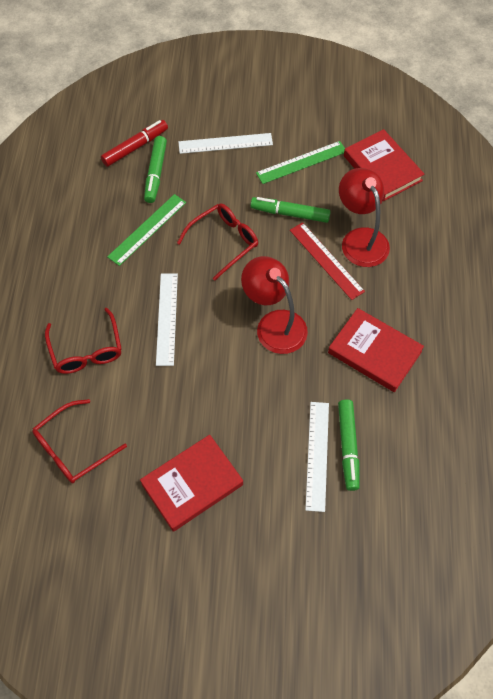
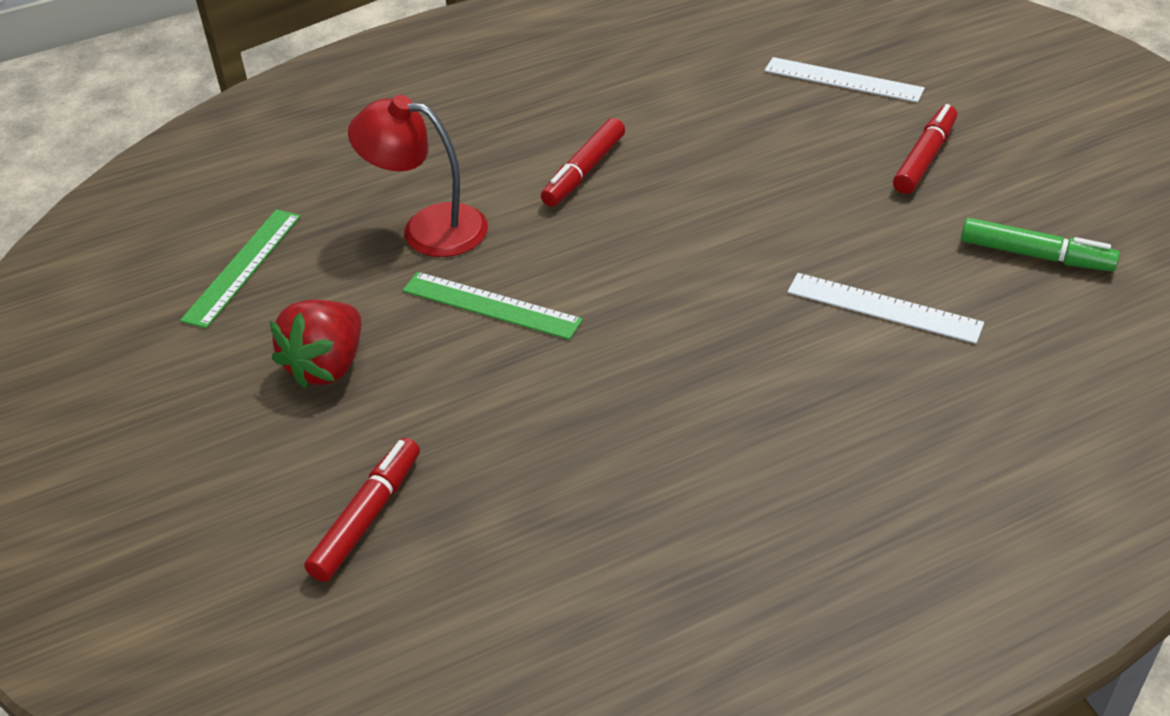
green marker: [144,136,167,203] [250,197,331,223] [338,399,360,491] = 3 -> [961,218,1120,271] = 1
red book: [140,435,243,532] [328,308,424,392] [344,129,425,201] = 3 -> none = 0
red glasses: [32,399,127,483] [45,308,122,374] [177,203,258,280] = 3 -> none = 0
red lamp: [241,256,308,354] [339,168,390,267] = 2 -> [348,95,488,257] = 1
red marker: [101,120,168,167] = 1 -> [304,438,420,582] [541,118,625,207] [893,104,957,194] = 3
red ruler: [290,222,365,300] = 1 -> none = 0
red strawberry: none = 0 -> [270,300,361,388] = 1
white ruler: [156,274,178,366] [178,133,273,154] [305,402,329,512] = 3 -> [765,57,925,102] [788,273,984,344] = 2

